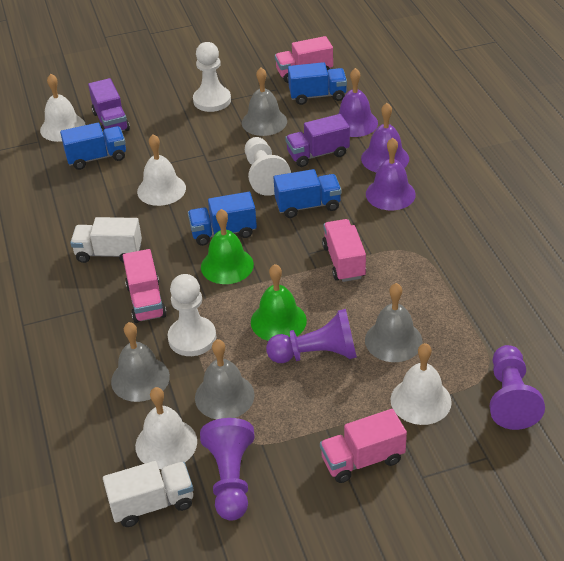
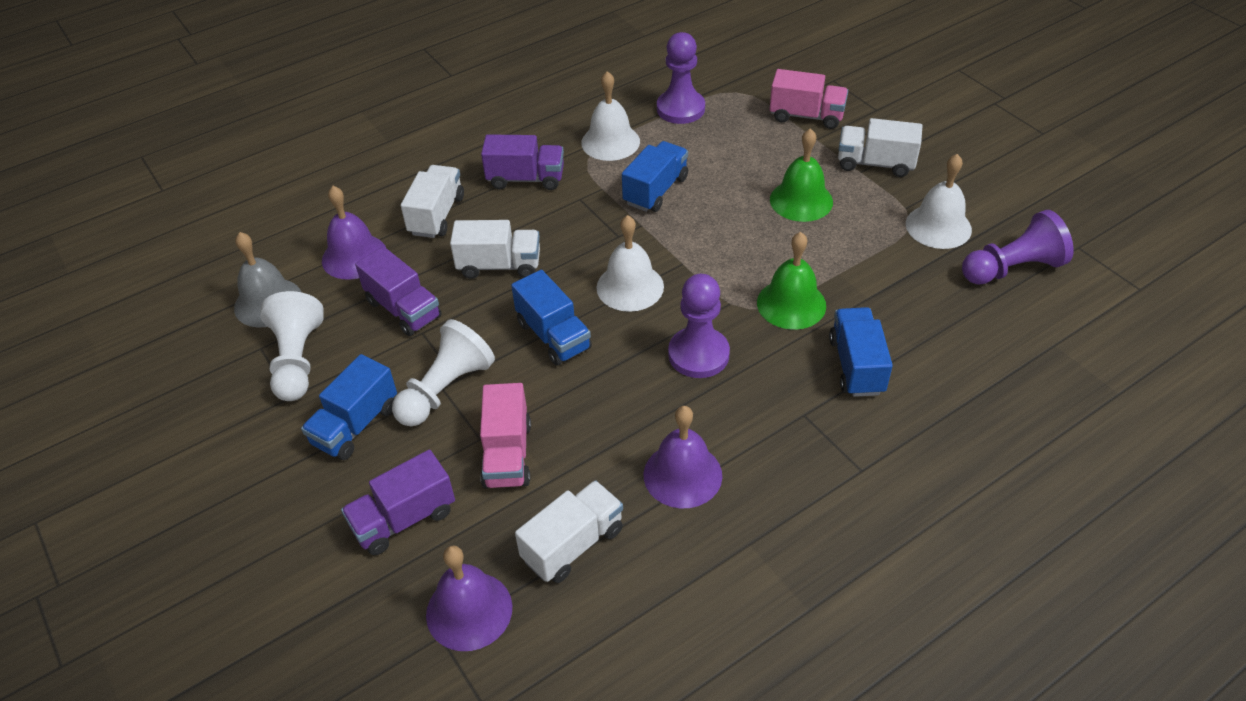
grey bell: [111,322,170,402] [195,339,255,419] [242,68,287,136] [365,283,423,362] = 4 -> [234,232,301,327] = 1
pink truck: [123,249,167,323] [275,36,333,83] [320,409,407,483] [322,219,366,282] = 4 -> [480,383,531,489] [770,69,848,129] = 2
purple truck: [88,78,130,132] [285,114,350,167] = 2 -> [341,450,455,555] [355,247,442,336] [481,134,564,190] = 3
white bell: [40,74,86,142] [135,387,197,469] [137,134,186,206] [391,343,452,425] = 4 -> [581,71,640,161] [596,215,664,312] [906,154,972,249] = 3
white pawn: [168,274,216,356] [193,42,231,112] [245,137,291,196] = 3 -> [260,291,324,401] [392,319,495,426] = 2
white truck: [70,217,142,263] [103,461,193,527] = 2 -> [401,165,464,238] [450,220,540,279] [515,480,623,583] [838,118,922,177] = 4

